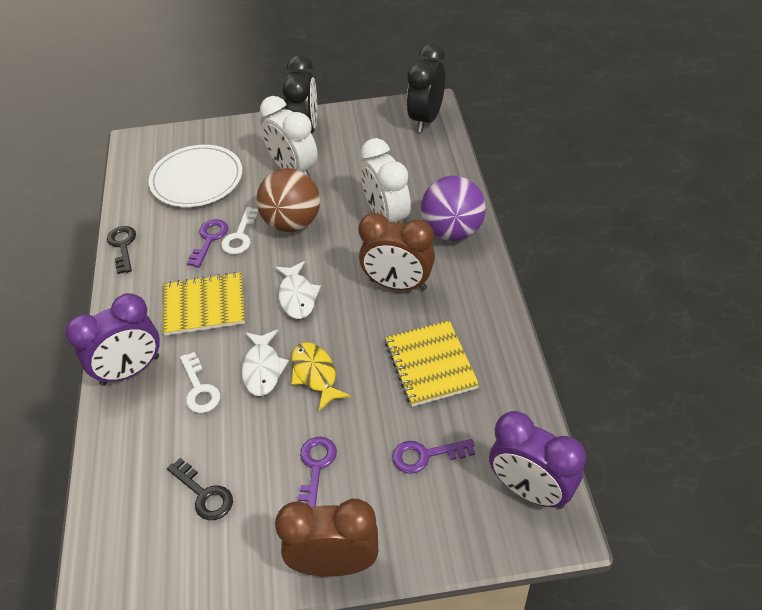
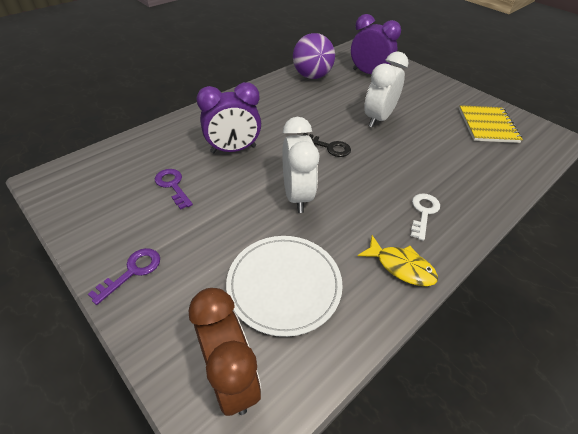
black clock: [283,55,317,134] [407,43,445,132] = 2 -> none = 0
black key: [107,226,136,274] [167,458,233,520] = 2 -> [303,133,351,157] = 1
brown ball: [256,168,320,232] = 1 -> none = 0
brown clock: [275,499,378,577] [358,213,435,291] = 2 -> [189,288,261,416] = 1
purple key: [187,219,228,268] [298,437,337,507] [392,439,475,474] = 3 -> [88,248,160,305] [155,169,193,210] = 2
white fish: [242,330,289,396] [275,261,321,319] = 2 -> none = 0
white key: [180,352,220,413] [221,207,259,254] = 2 -> [411,193,440,241] = 1
yellow notebook: [162,272,245,336] [385,320,479,407] = 2 -> [459,105,523,143] = 1

